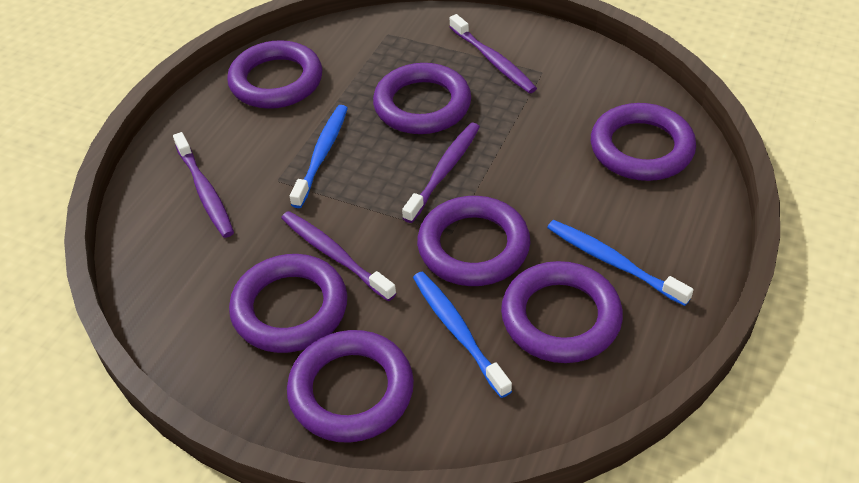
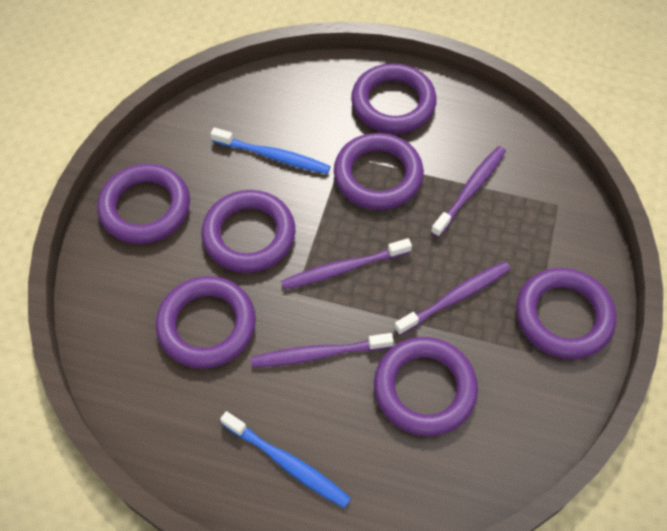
blue toothbrush: [290,105,348,208] [413,271,512,398] [547,220,694,306] = 3 -> [211,128,331,174] [220,411,351,508] = 2

